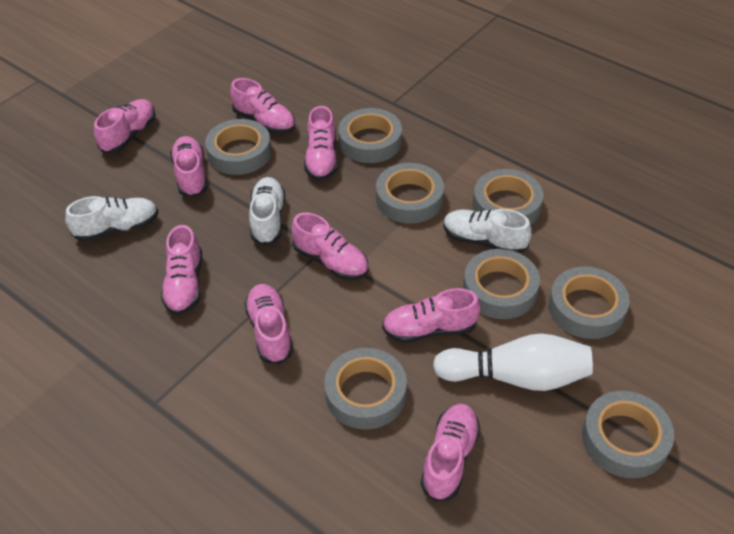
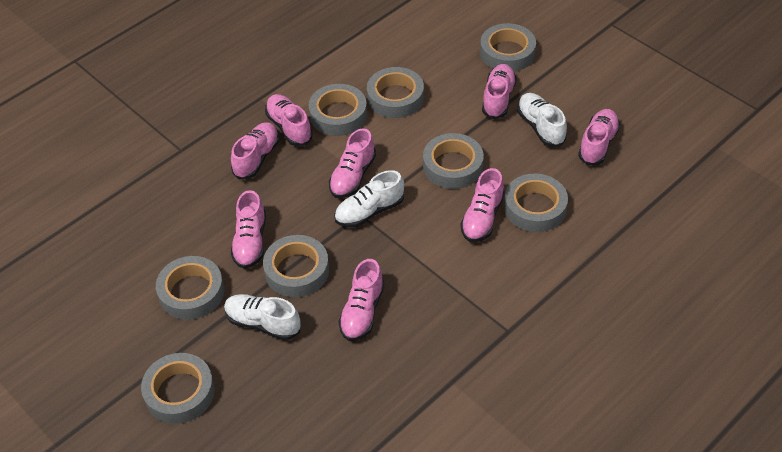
pink shoe: [94,99,155,154] [161,225,202,315] [170,136,208,198] [230,78,295,134] [244,284,293,365] [292,213,369,280] [304,106,338,181] [382,288,480,343] [421,404,480,502] = 9 -> [231,122,279,180] [231,190,266,269] [265,94,313,146] [329,128,376,198] [338,259,384,341] [460,168,505,242] [482,64,517,119] [578,109,620,165] = 8
white bowling pin: [433,333,593,391] = 1 -> none = 0

